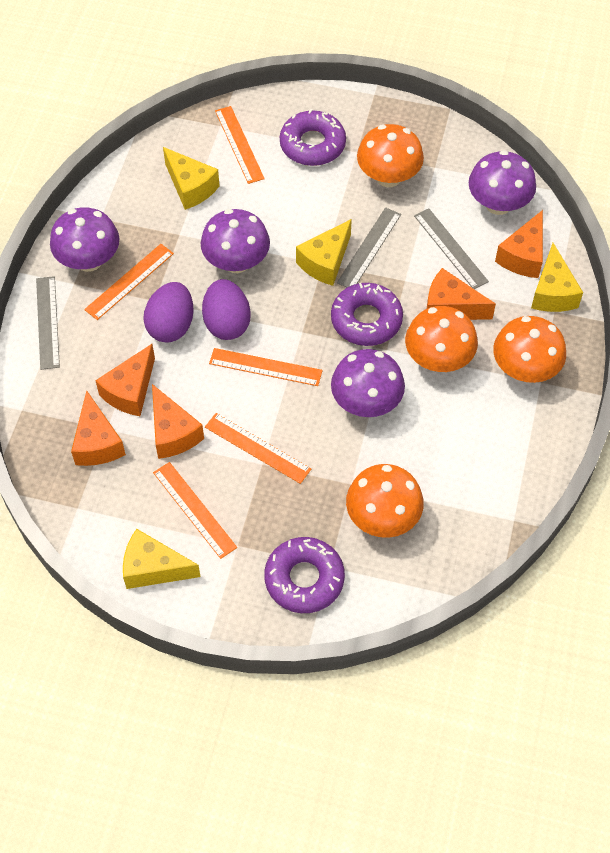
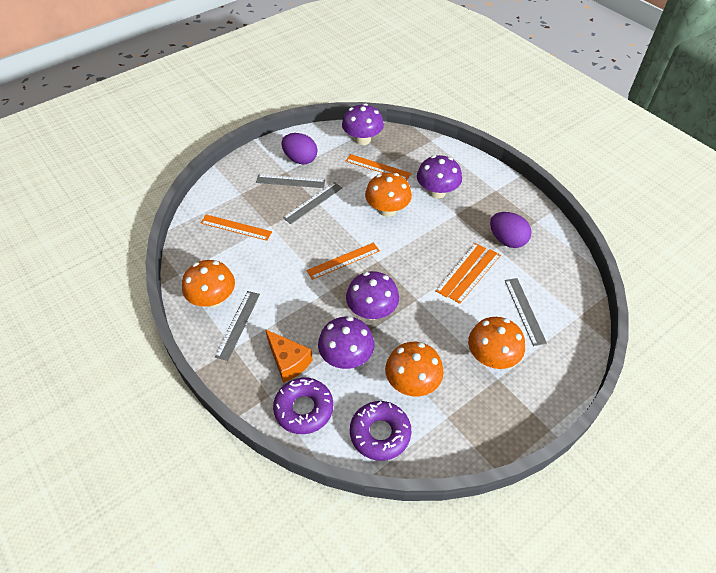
grey ruler: [36,276,60,370] [337,207,401,287] [414,208,489,289] = 3 -> [215,291,260,361] [256,175,325,188] [283,182,342,224] [505,278,547,346] = 4
orange cheese: [71,390,126,466] [95,344,155,416] [152,384,204,459] [427,268,496,320] [495,210,543,278] = 5 -> [265,329,313,383] = 1
purple donut: [264,537,345,613] [280,109,346,166] [331,283,403,346] = 3 -> [273,377,333,434] [350,401,411,461] = 2
yellow cheese: [123,529,200,589] [163,147,220,210] [296,219,352,286] [531,243,583,312] = 4 -> none = 0

